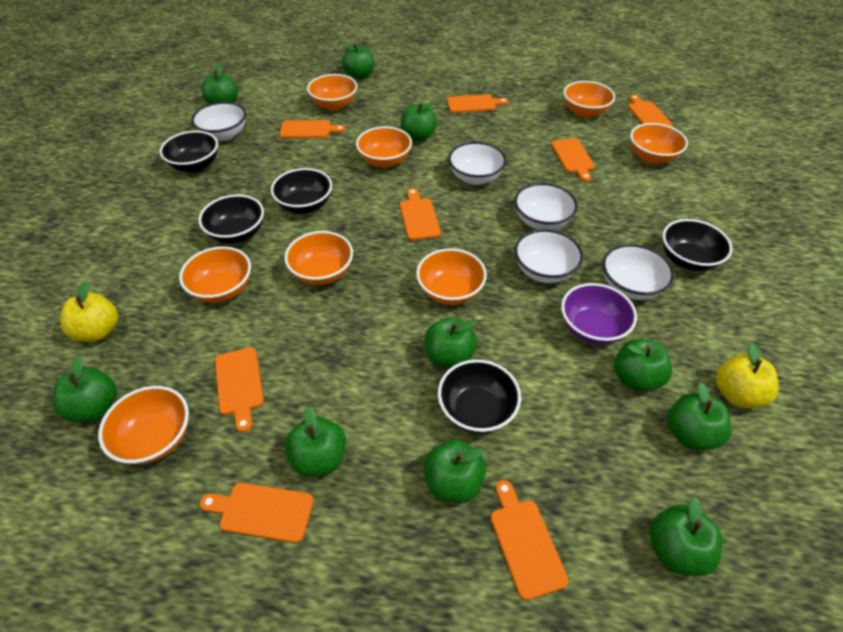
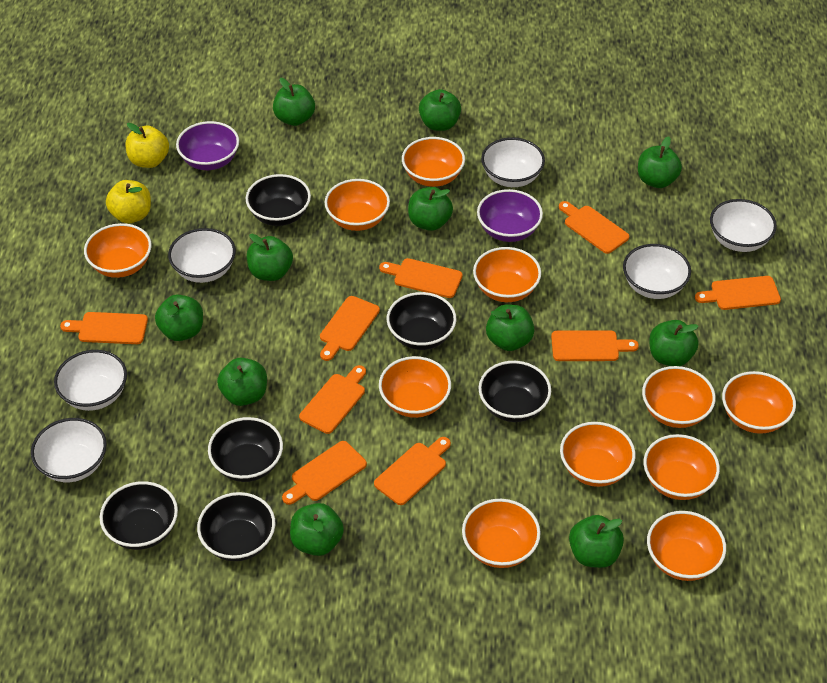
black bowl: [159,131,218,173] [198,194,264,244] [271,168,332,214] [438,359,521,434] [662,219,733,271] = 5 -> [100,481,178,550] [197,492,275,561] [208,417,283,482] [246,174,311,226] [387,292,456,350] [478,361,551,422] = 6
green apple: [53,356,117,422] [202,64,238,104] [285,406,346,477] [342,44,374,79] [401,102,437,142] [424,317,477,368] [424,440,486,503] [614,339,672,392] [650,497,722,576] [667,382,731,451] = 10 -> [155,295,203,341] [217,358,267,406] [247,234,293,281] [273,78,315,126] [290,503,344,556] [408,187,453,231] [419,89,461,131] [486,304,534,351] [569,515,624,568] [638,137,682,188] [649,320,699,366] = 11
orange bowl: [98,386,189,464] [179,246,251,303] [284,231,353,285] [307,74,358,111] [356,126,412,168] [416,248,487,305] [563,81,615,118] [630,123,688,164] = 8 -> [84,223,152,278] [325,179,390,231] [379,356,451,418] [402,137,465,187] [462,499,541,568] [473,247,541,302] [560,422,636,487] [642,366,716,428] [643,434,720,500] [647,511,726,581] [722,371,796,434] = 11
orange cutting board: [200,483,314,543] [215,347,264,433] [279,120,345,138] [400,188,441,240] [447,94,508,113] [490,480,569,600] [551,138,595,182] [628,95,673,127] = 8 -> [60,312,148,344] [282,441,367,505] [299,365,366,434] [320,296,380,361] [374,437,451,505] [379,258,463,298] [551,330,639,361] [559,201,629,254] [695,276,781,310] = 9
purple bowl: [561,283,637,345] = 1 -> [176,121,239,170] [477,189,543,242] = 2
white bowl: [191,102,246,141] [448,142,506,185] [514,183,578,230] [515,229,583,283] [602,244,674,300] = 5 -> [31,418,107,482] [54,350,127,411] [168,228,236,283] [481,137,545,187] [623,244,691,299] [710,199,777,252] = 6

